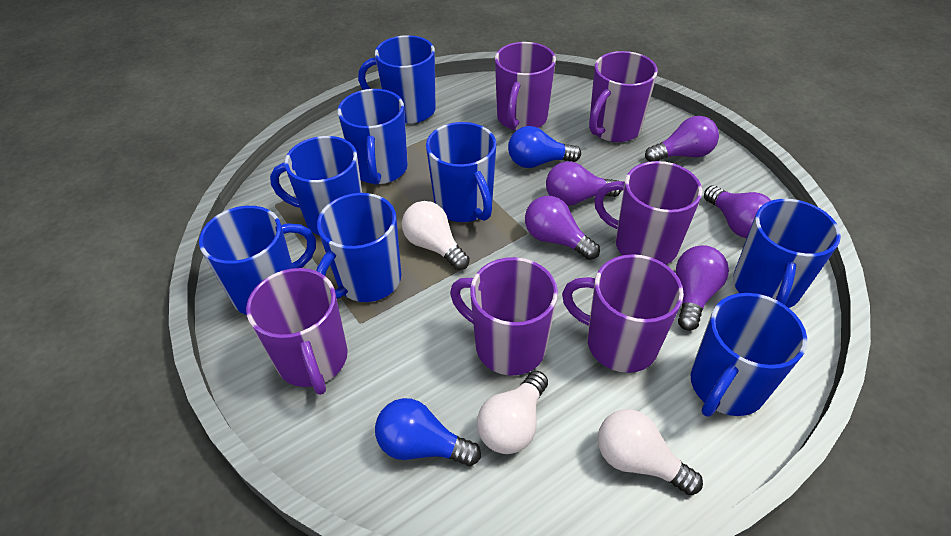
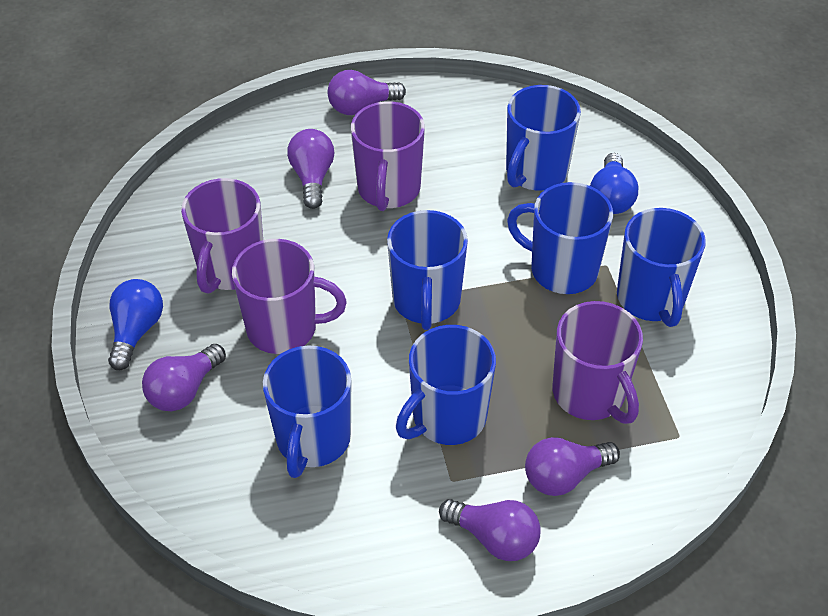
blue mug: [199,206,316,315] [270,136,362,236] [316,193,401,302] [338,89,408,185] [358,35,436,124] [426,122,497,222] [690,293,807,416] [733,199,841,308] = 8 -> [263,346,351,478] [387,210,468,330] [396,325,496,445] [506,85,581,190] [507,182,613,294] [617,208,706,327] = 6
purple mug: [246,268,348,395] [450,257,558,376] [495,42,556,131] [562,254,684,373] [589,51,658,142] [594,161,702,265] = 6 -> [181,178,263,294] [232,239,347,354] [351,101,425,211] [553,301,643,424] = 4
white light bulb: [402,201,470,270] [477,371,548,454] [598,409,703,495] = 3 -> none = 0

